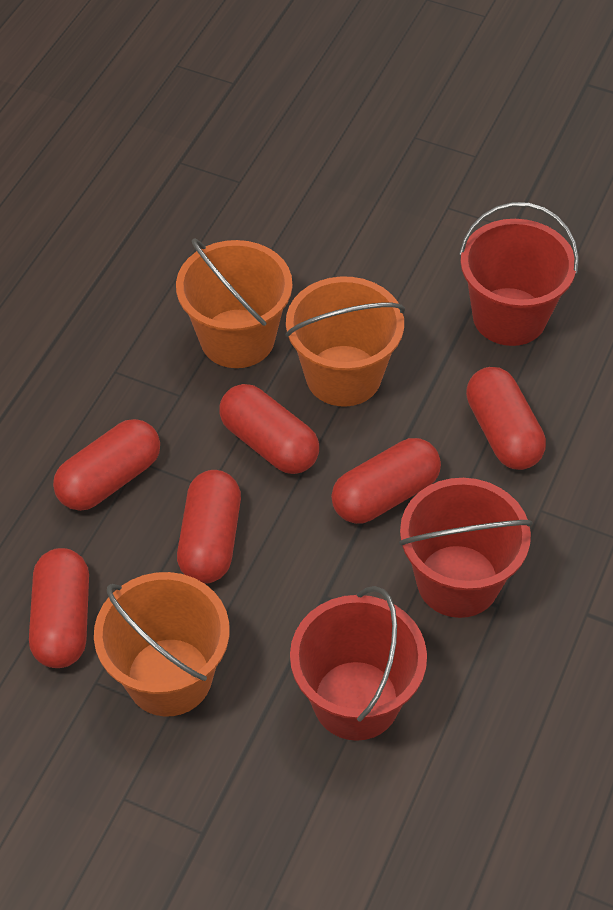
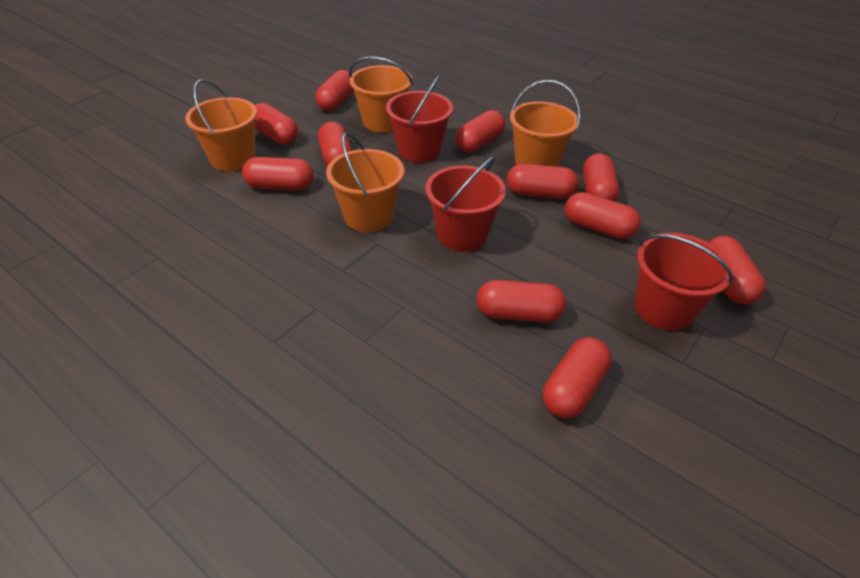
orange bucket: [94,572,229,717] [176,238,292,368] [285,276,405,407] = 3 -> [185,79,257,171] [326,132,404,232] [349,57,413,133] [510,80,581,167] = 4
red capsule: [29,548,89,668] [53,419,160,511] [177,470,241,584] [219,384,319,474] [331,438,441,524] [466,367,546,470] = 6 -> [242,157,314,190] [255,103,298,145] [316,70,354,111] [318,122,352,166] [455,110,505,153] [477,280,566,322] [507,164,578,199] [543,337,612,418] [565,192,641,239] [583,153,619,201] [708,236,766,304] = 11

